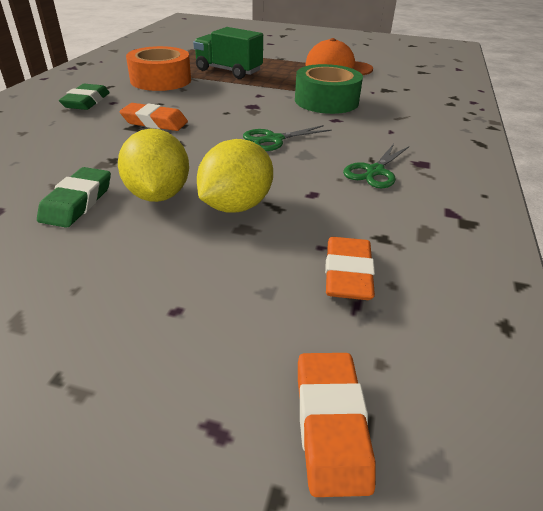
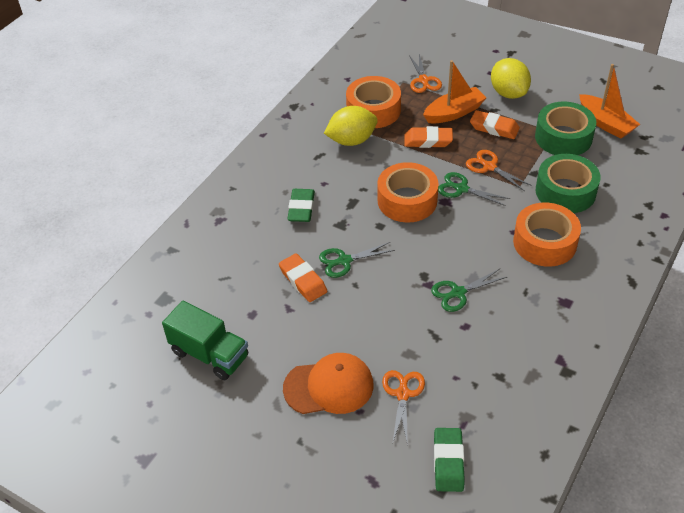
green scissors: [243,125,332,151] [343,144,409,188] = 2 -> [319,242,395,278] [431,269,507,312] [438,172,510,206] = 3
green tape: [295,64,363,114] = 1 -> [535,102,596,155] [536,154,601,213] = 2
orange boat: none = 0 -> [423,60,487,124] [579,64,640,139] = 2
orange scissors: none = 0 -> [382,370,425,446] [409,54,442,93] [466,150,532,191] = 3
orange tape: [126,46,191,91] = 1 -> [346,76,401,128] [377,162,439,223] [513,202,581,267] = 3

